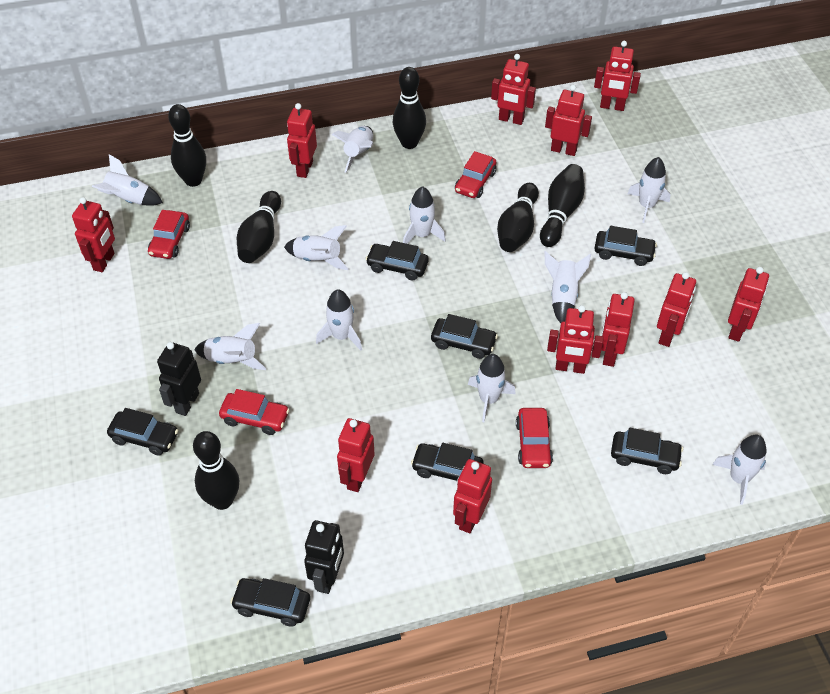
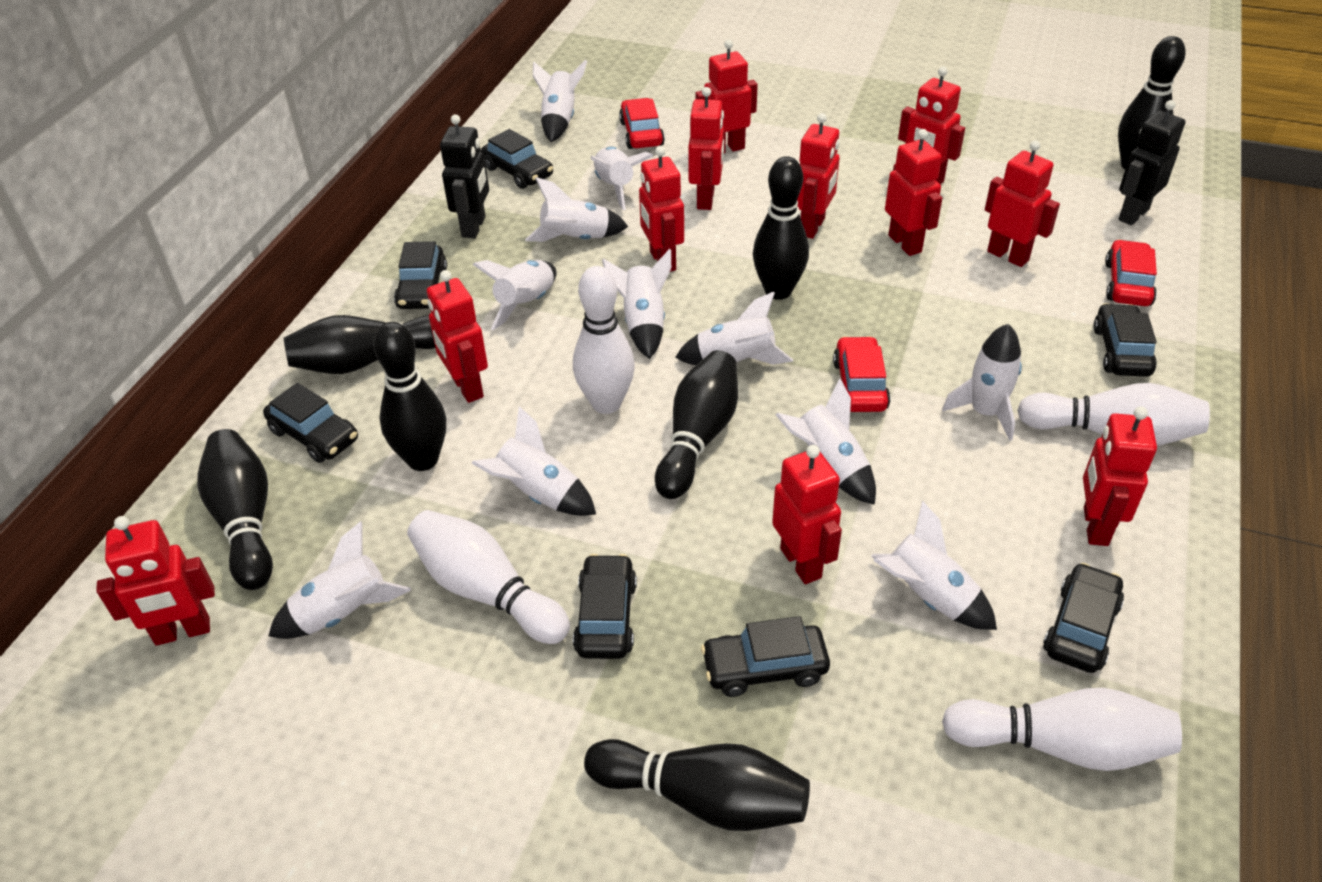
black bowling pin: [168,104,206,187] [193,431,239,510] [237,191,281,263] [393,67,426,149] [497,183,539,252] [540,164,585,247] = 6 -> [197,429,273,590] [284,315,436,374] [373,322,446,471] [584,739,810,831] [655,350,738,499] [753,156,809,300] [1118,36,1186,169] = 7
red car: [148,210,190,259] [219,389,290,435] [455,151,496,198] [516,408,553,468] = 4 -> [619,98,665,149] [833,336,891,412] [1105,240,1157,306] = 3
white bowling pin: none = 0 -> [407,510,570,644] [573,266,635,414] [942,688,1182,771] [1017,383,1210,446] = 4
white rocket: [92,154,163,206] [194,323,267,370] [284,225,349,270] [316,289,362,351] [332,126,373,173] [403,186,446,244] [468,354,516,422] [544,251,591,323] [628,157,670,223] [712,435,767,505] = 10 -> [268,521,411,639] [471,406,596,516] [473,260,557,330] [525,177,628,242] [533,59,587,142] [591,147,653,210] [602,249,671,359] [675,292,793,365] [776,379,876,505] [871,501,997,630] [942,324,1022,441] = 11

